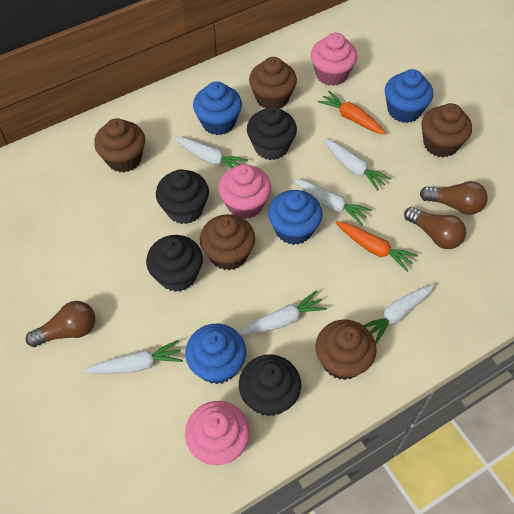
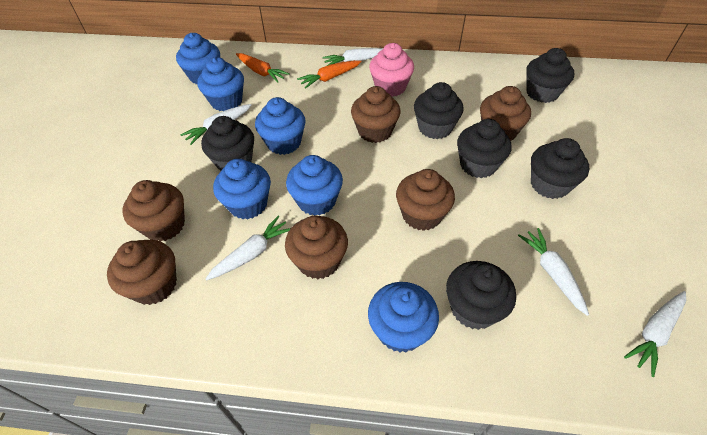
black cupcake: [146,235,203,292] [156,170,209,224] [239,355,301,416] [247,106,297,160] = 4 -> [201,116,254,171] [414,82,464,139] [446,261,516,330] [457,119,512,178] [526,48,575,103] [531,138,589,199] = 6
blue cupcake: [185,324,246,384] [193,81,242,135] [268,190,322,245] [385,69,433,123] = 4 -> [176,33,220,84] [197,57,244,111] [213,159,271,219] [255,97,306,155] [286,155,343,216] [368,282,439,352] = 6
brown cupcake: [94,118,145,172] [200,214,255,270] [249,57,297,108] [315,320,377,380] [422,103,472,157] = 5 -> [107,240,177,305] [122,180,185,242] [285,216,348,279] [351,86,400,143] [396,169,455,231] [480,86,531,141] = 6
brown light bulb: [26,301,95,347] [404,207,466,249] [420,181,488,215] = 3 -> none = 0
pink cupcake: [185,401,250,465] [218,164,271,219] [311,33,357,86] = 3 -> [369,43,414,97] = 1
white carrot: [84,340,183,374] [174,137,248,168] [238,291,327,335] [294,179,372,225] [323,139,391,191] [363,284,435,344] = 6 -> [180,104,252,145] [205,216,291,280] [323,48,383,66] [518,228,589,316] [624,291,686,377] = 5

